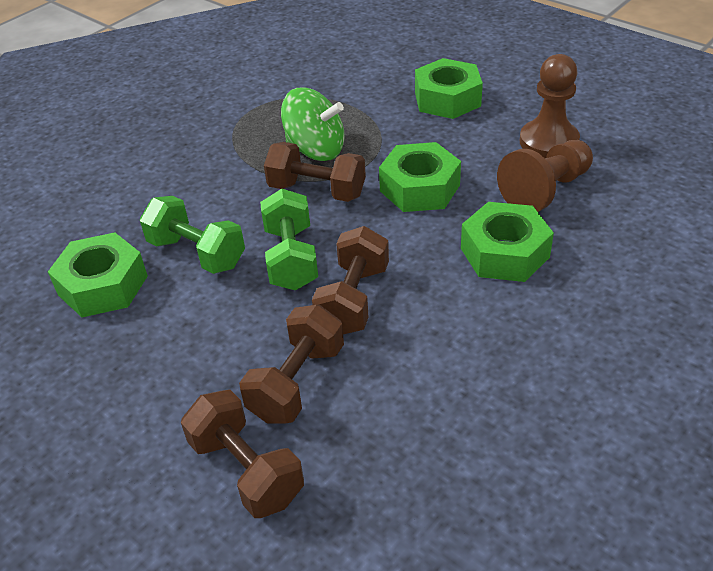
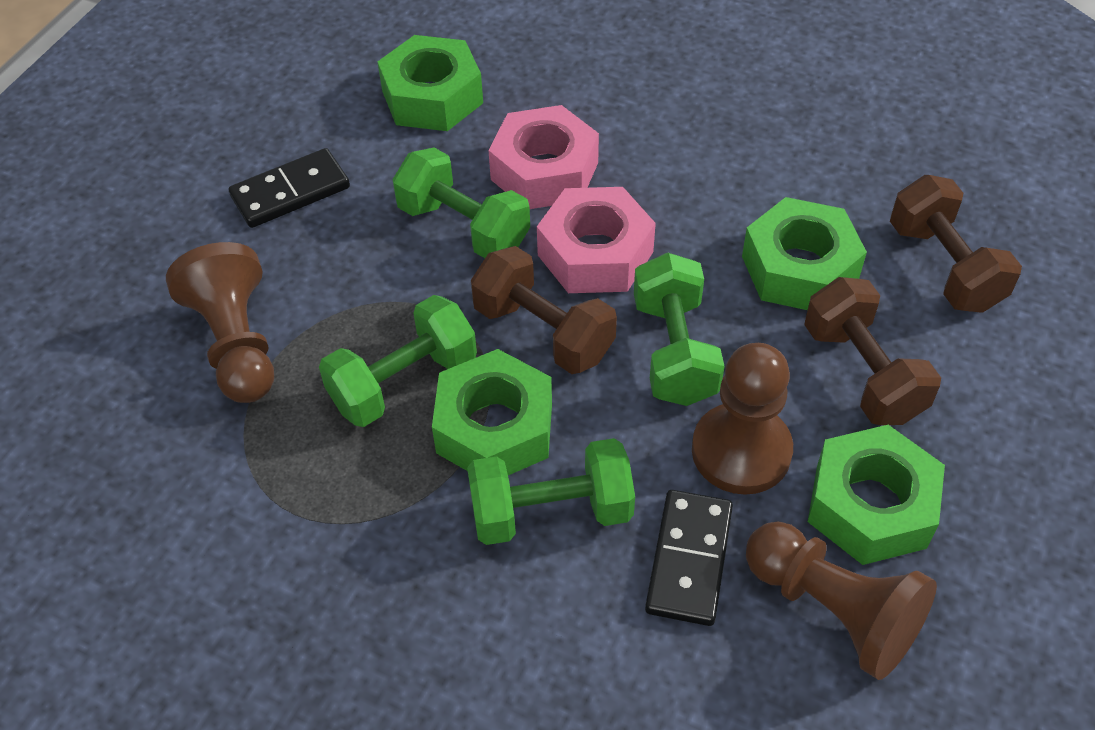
black domino: none = 0 -> [229,148,350,228] [645,490,733,626] = 2
brown dumbbell: [181,390,304,518] [239,304,344,423] [264,142,366,202] [312,226,389,334] = 4 -> [471,246,617,374] [804,277,941,425] [890,175,1022,313] = 3
brown pawn: [497,140,593,212] [520,54,580,158] = 2 -> [166,242,274,403] [692,343,793,495] [746,522,937,680] = 3
green dumbbell: [140,196,245,274] [260,189,318,291] = 2 -> [319,295,477,427] [393,148,530,258] [467,438,635,545] [634,253,725,406] = 4
green spinning top: [281,88,345,161] = 1 -> none = 0
pink nut: none = 0 -> [488,105,599,209] [537,187,656,293] = 2

